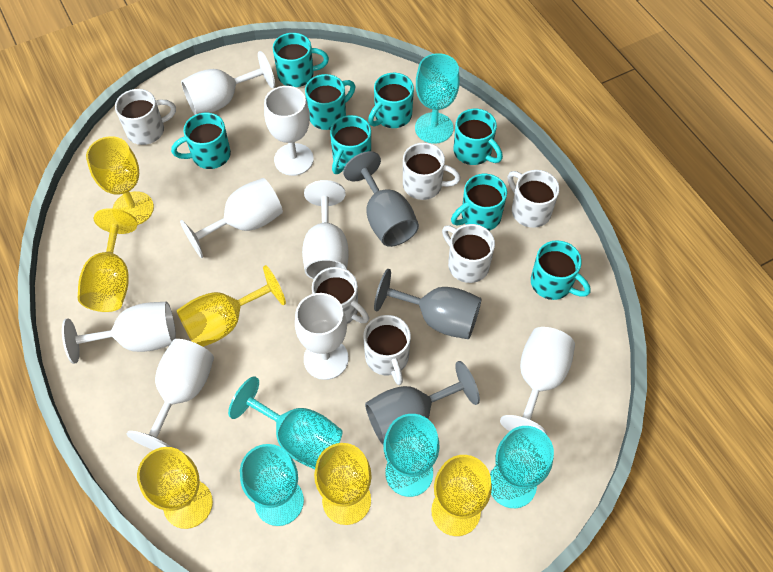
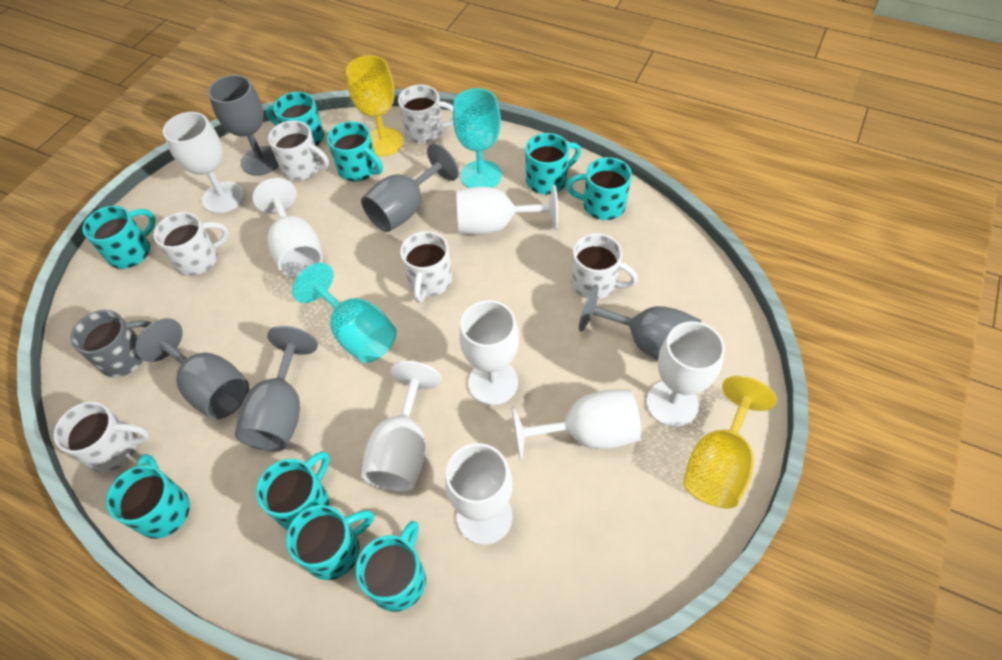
grey goblet: [343,151,419,247] [365,361,480,445] [374,269,482,339] = 3 -> [135,318,249,419] [208,75,279,176] [235,326,318,451] [361,143,459,232] [579,285,702,360] = 5
grey mug: none = 0 -> [71,310,151,377] = 1
turquoise goblet: [228,376,343,469] [240,444,304,526] [384,414,439,497] [415,53,460,143] [490,426,554,508] = 5 -> [292,263,397,363] [453,88,502,188] = 2
turquoise mug: [171,113,231,169] [273,33,329,87] [305,74,355,130] [330,115,371,174] [368,73,414,128] [451,174,507,231] [454,109,503,165] [531,240,590,300] = 8 -> [82,206,156,269] [106,454,190,539] [256,451,330,530] [266,92,324,146] [286,505,374,580] [327,121,383,181] [356,521,426,612] [525,133,581,194] [566,157,632,220] = 9
yellow goblet: [78,208,138,312] [86,136,154,225] [137,447,213,529] [176,265,286,347] [314,443,372,525] [431,455,492,536] = 6 -> [346,55,403,156] [683,376,777,509] = 2

